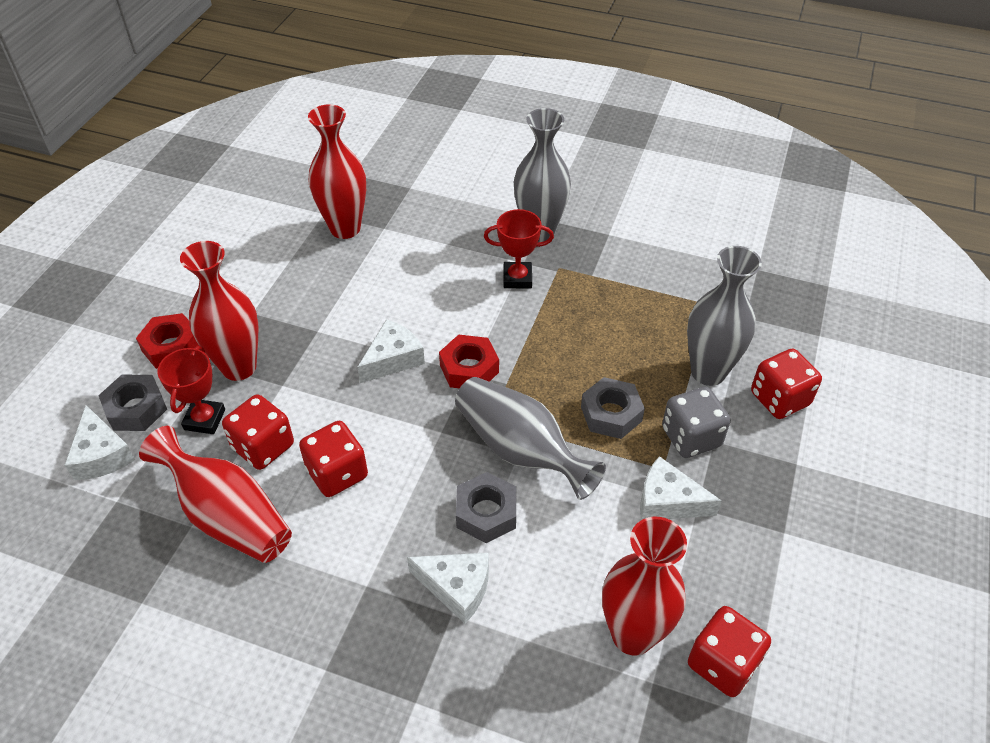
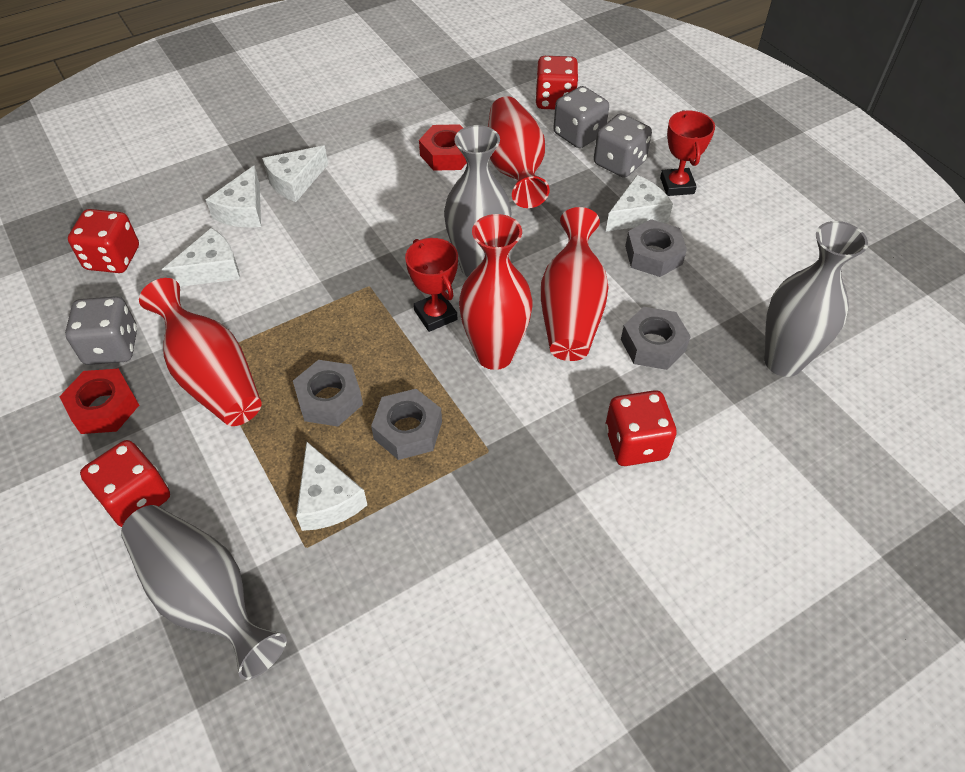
grey dice: [662,387,731,458] = 1 -> [65,296,137,365] [553,86,609,148] [594,113,652,178] = 3
grey nut: [98,375,167,431] [456,472,516,543] [581,377,645,439] = 3 -> [293,360,363,426] [371,389,442,460] [621,307,691,370] [625,219,687,277] = 4
white cheese: [65,405,135,480] [357,319,425,383] [407,553,489,624] [640,456,722,520] = 4 -> [162,228,240,287] [206,165,261,228] [262,145,328,202] [296,442,367,531] [606,175,673,231] = 5

